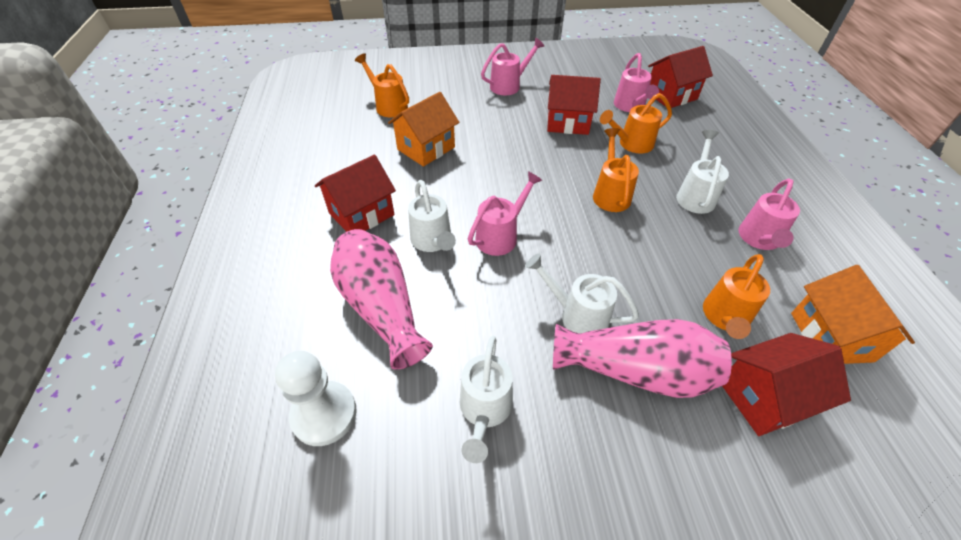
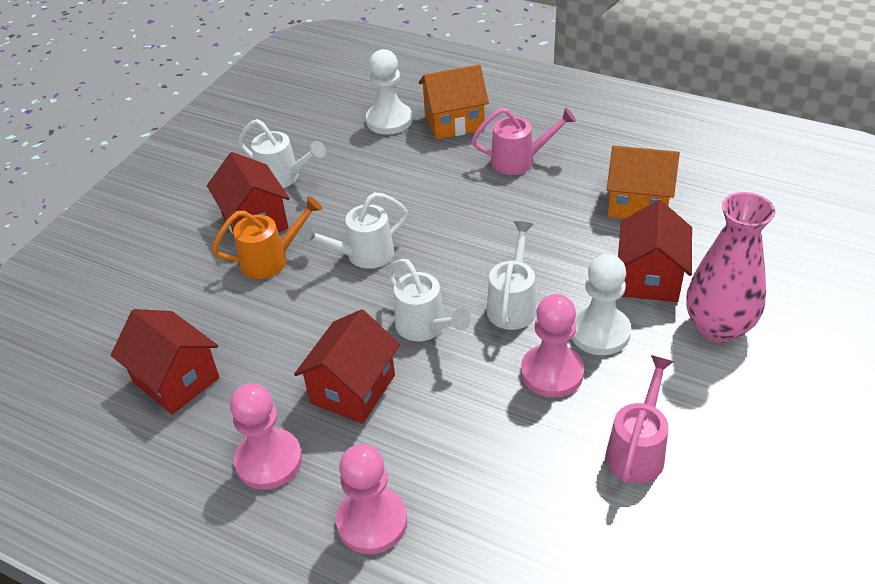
orange watering can: [355,53,409,117] [593,128,639,212] [600,93,672,153] [703,254,770,339] = 4 -> [212,196,322,279] = 1
pink pawn: none = 0 -> [230,383,302,490] [336,444,407,555] [521,294,584,398] = 3
pink vase: [330,229,433,370] [553,319,732,398] = 2 -> [686,192,775,343] = 1
pink watering can: [468,171,542,256] [481,38,544,95] [614,53,659,112] [739,178,800,250] = 4 -> [471,108,576,175] [606,355,674,483] = 2
white pawn: [275,351,357,446] = 1 -> [366,49,413,135] [571,254,631,355] = 2

